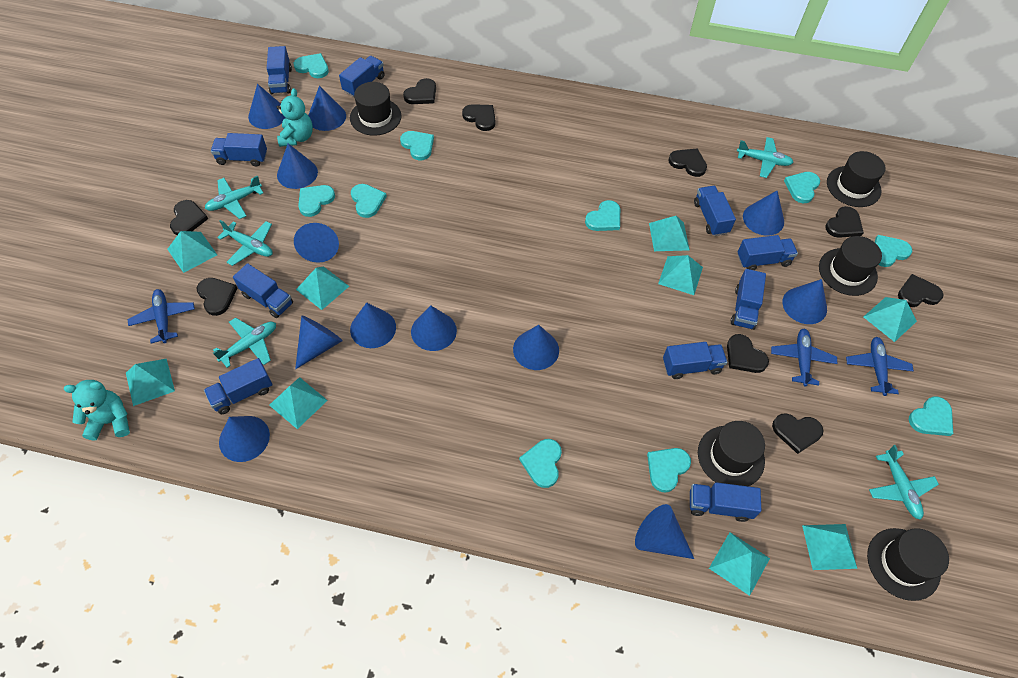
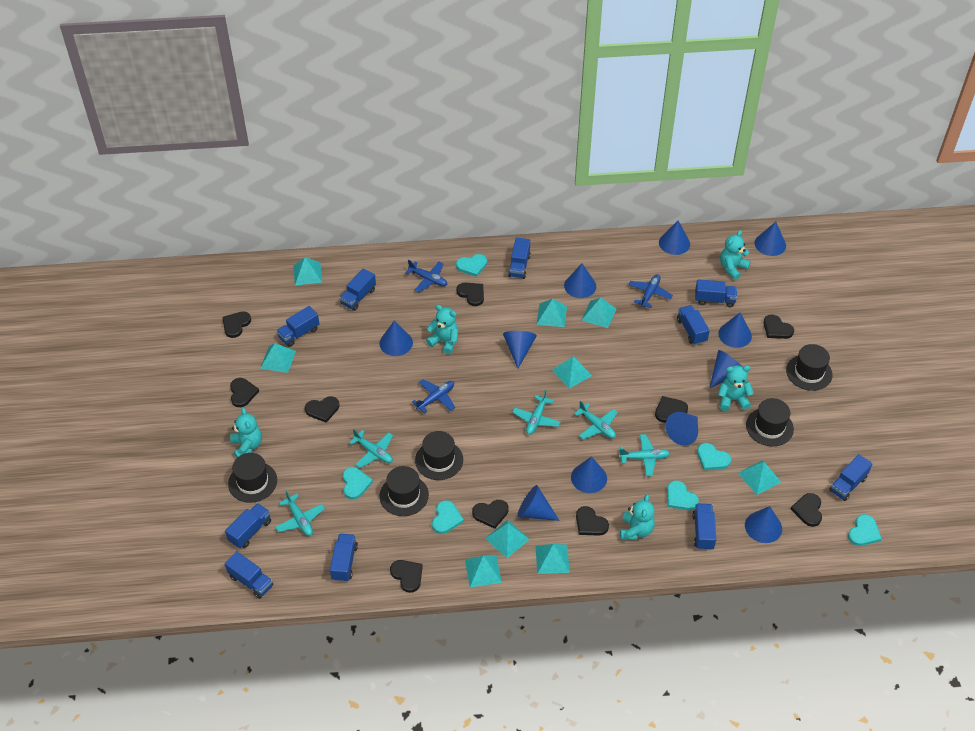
black heart: [170,200,208,235] [197,278,237,316] [403,78,436,104] [462,104,496,131] [669,148,707,177] [727,334,769,373] [772,414,824,454] [825,206,864,238] [898,274,944,307] = 9 -> [222,311,251,338] [230,378,259,407] [305,396,339,423] [390,560,423,593] [456,283,484,306] [472,500,508,529] [576,506,609,536] [655,396,688,423] [763,314,794,339] [791,493,822,527] = 10
blue cone: [219,416,270,462] [248,84,286,129] [277,143,318,189] [294,223,339,263] [295,316,342,369] [308,86,346,131] [350,302,396,348] [411,305,457,351] [513,325,559,370] [635,504,694,559] [743,190,784,236] [782,279,827,324] = 12 -> [379,321,413,356] [503,331,537,368] [517,485,560,521] [564,264,596,298] [571,457,607,493] [659,221,690,255] [666,412,698,446] [710,350,742,388] [718,313,752,348] [745,506,782,543] [755,222,786,256] = 11
turquoise heart: [294,53,329,78] [298,185,335,217] [351,184,387,218] [400,131,434,160] [519,439,562,488] [585,200,620,231] [647,448,691,493] [784,172,820,203] [875,235,912,267] [909,397,953,436] = 10 -> [342,467,373,499] [432,500,464,534] [456,254,487,277] [667,480,699,510] [697,443,731,470] [848,514,882,546] = 6
turquoise teddy bear: [64,380,130,441] [277,88,313,147] = 2 -> [230,408,262,458] [426,305,458,354] [620,494,655,540] [718,365,754,411] [720,230,751,280] = 5

